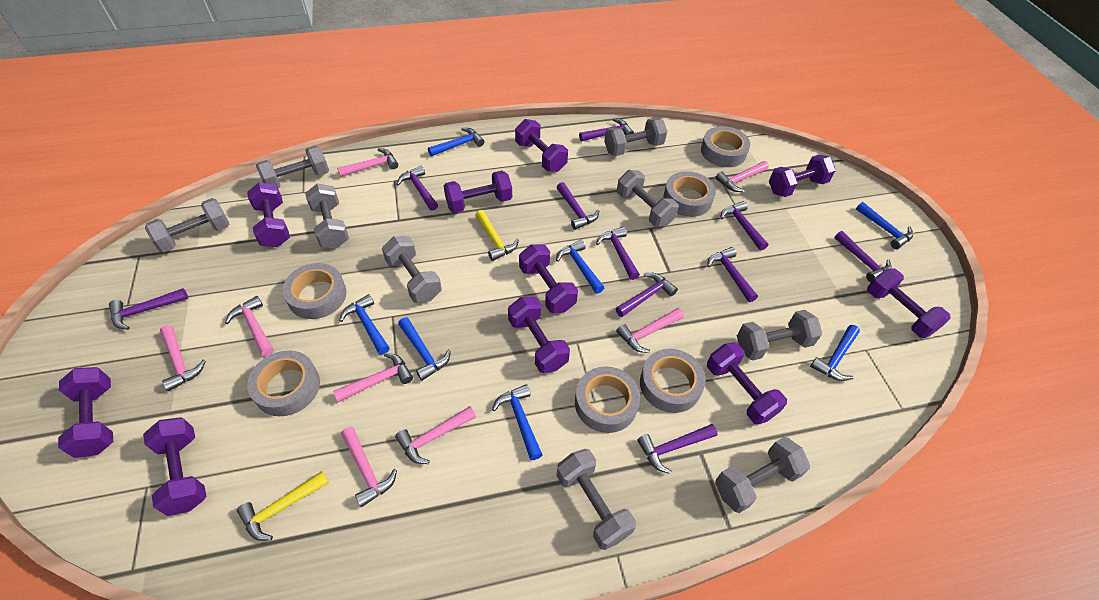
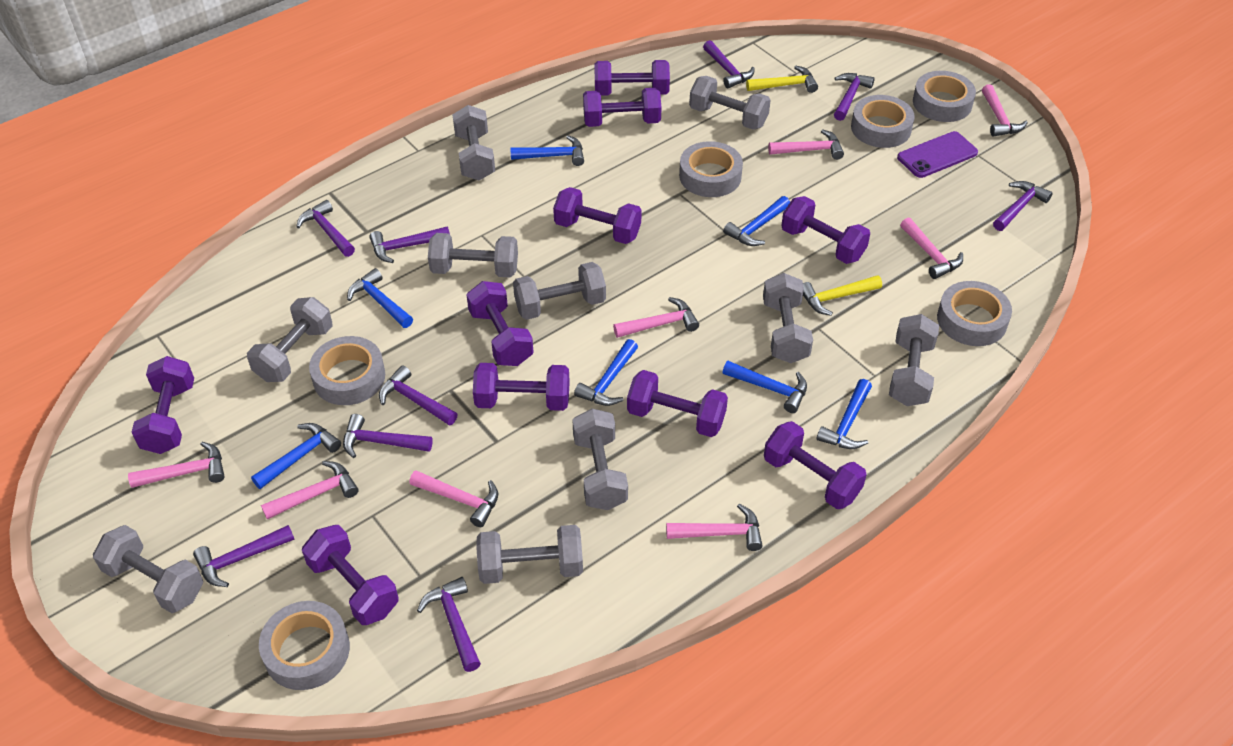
grey dumbbell: [145,198,229,253] [256,145,329,188] [305,183,349,248] [382,236,442,303] [556,449,636,550] [604,118,667,156] [617,170,679,227] [715,437,810,513] [737,310,822,361] = 9 -> [93,525,203,613] [247,297,333,382] [428,233,518,277] [452,105,495,181] [476,525,583,584] [513,262,606,320] [572,408,628,510] [689,76,771,130] [763,273,813,363] [889,314,939,406] = 10
purple hammer: [109,288,188,330] [397,166,438,211] [556,182,599,230] [579,118,634,141] [596,227,640,280] [616,273,678,317] [637,424,718,474] [707,247,758,302] [720,201,768,250] [834,231,892,282] = 10 -> [193,525,295,587] [296,200,355,257] [343,414,433,458] [369,226,450,263] [379,365,458,425] [417,577,481,672] [703,40,755,88] [834,73,875,121] [993,181,1053,231] = 9
purple phone: none = 0 -> [897,131,978,178] = 1

